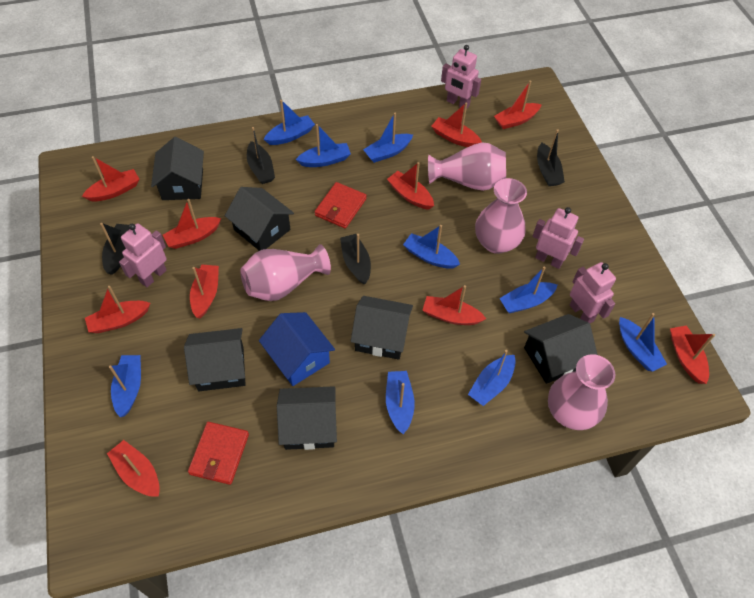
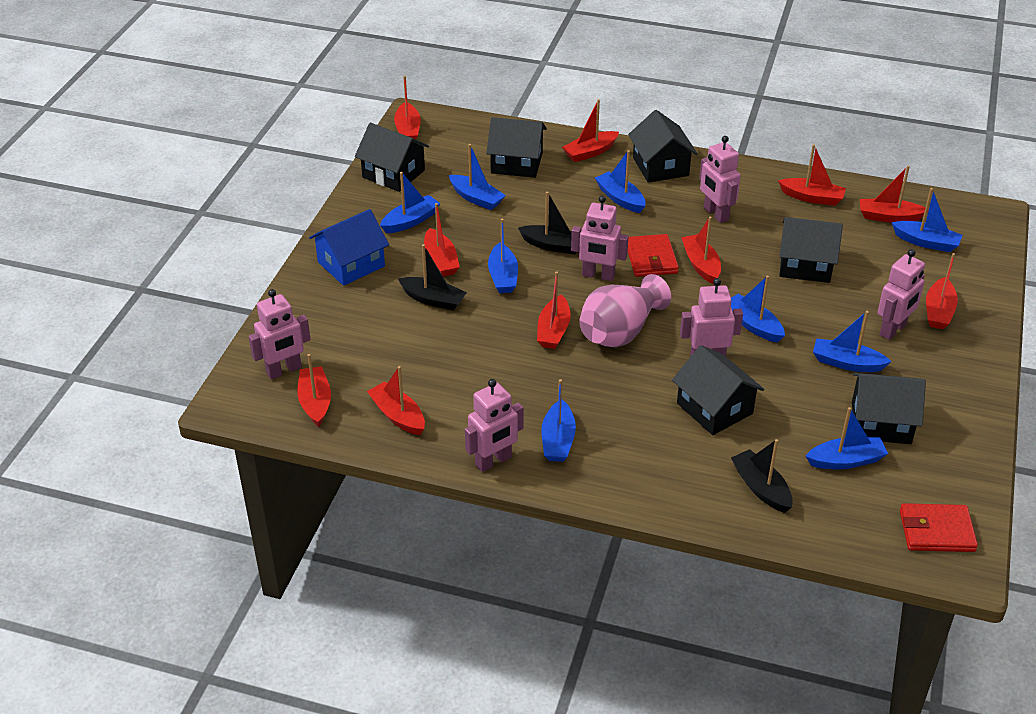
black boat: [100,223,129,275] [247,127,275,184] [340,234,371,285] [537,129,565,186] = 4 -> [398,244,467,311] [518,192,577,254] [731,439,793,513] = 3
pink robot: [119,223,167,287] [441,45,481,109] [532,207,584,269] [570,262,616,323] = 4 -> [248,289,311,380] [465,379,524,472] [571,196,629,281] [680,278,743,357] [699,136,741,223] [877,249,925,340] = 6
pink vase: [240,244,331,301] [428,142,506,191] [475,178,527,254] [548,354,615,430] = 4 -> [579,274,671,347] = 1

